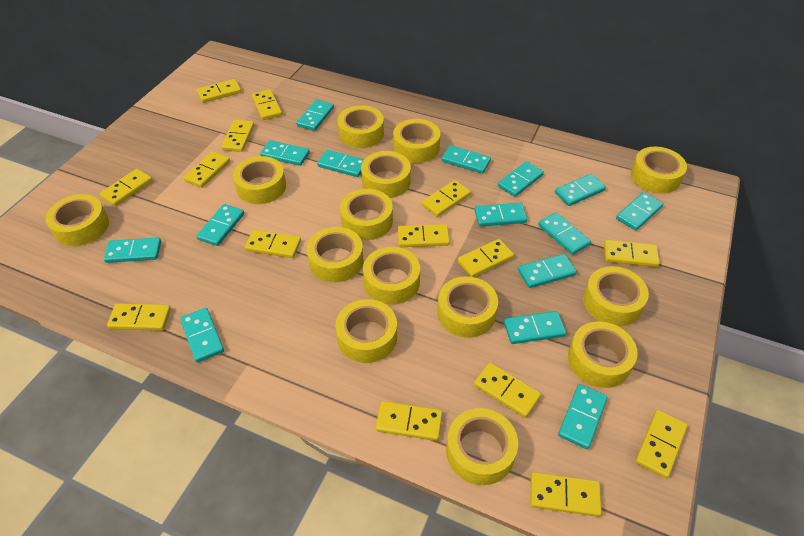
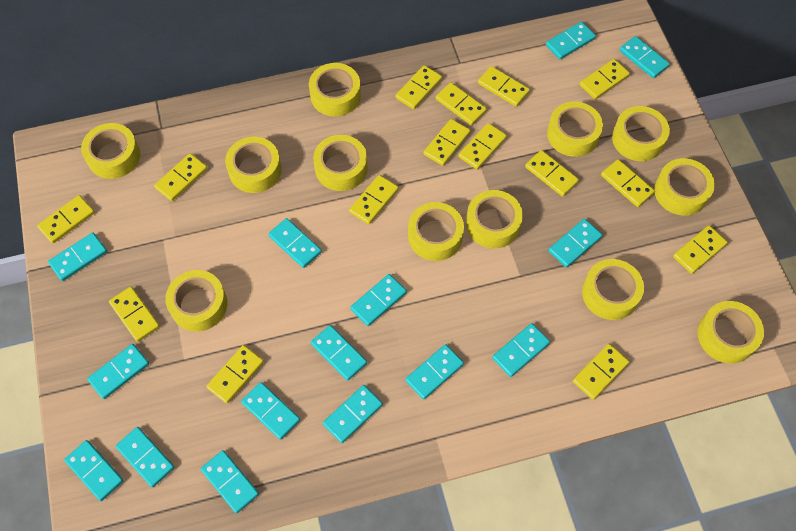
yellow tape: [46,194,109,246] [233,156,286,204] [307,227,364,283] [335,299,397,363] [337,105,384,148] [340,189,393,240] [361,151,411,198] [363,247,420,305] [393,119,440,163] [437,276,498,338] [446,408,518,485] [568,321,638,388] [583,266,649,326] [631,147,687,194] = 14 -> [81,123,140,179] [165,270,227,332] [225,137,282,193] [309,63,361,116] [313,135,368,191] [408,202,464,261] [466,190,523,248] [547,102,603,157] [582,259,644,320] [612,106,670,161] [654,158,715,216] [697,301,764,364] = 12

